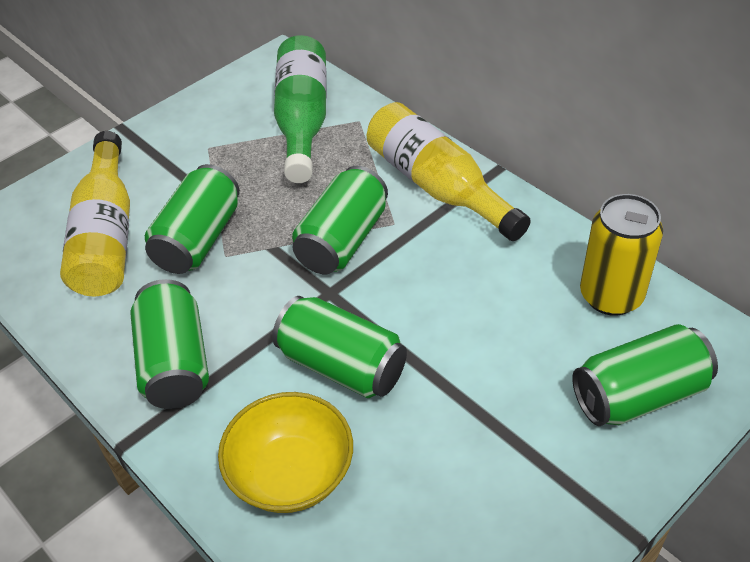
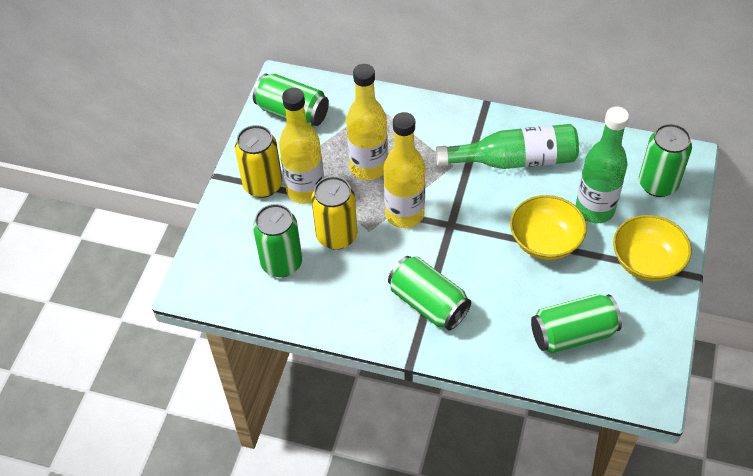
green bottle: [274,35,327,183] = 1 -> [436,124,579,169] [576,107,629,223] = 2
yellow bottle: [60,131,130,296] [367,102,531,241] = 2 -> [279,88,324,204] [346,64,388,180] [384,112,425,228] = 3
yellow bowl: [218,392,353,513] = 1 -> [510,195,587,260] [613,215,692,281] = 2
yellow can: [580,194,663,316] = 1 -> [235,125,282,198] [311,176,357,250] = 2

